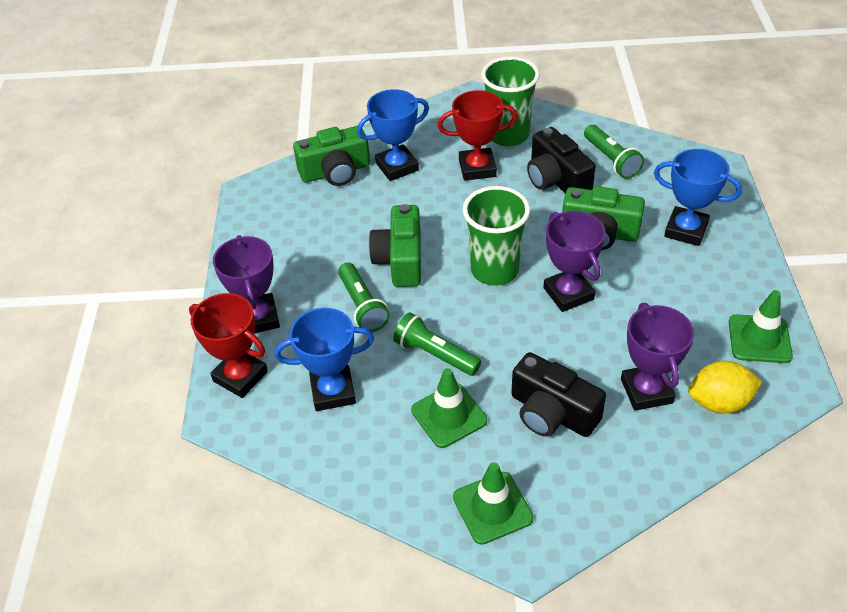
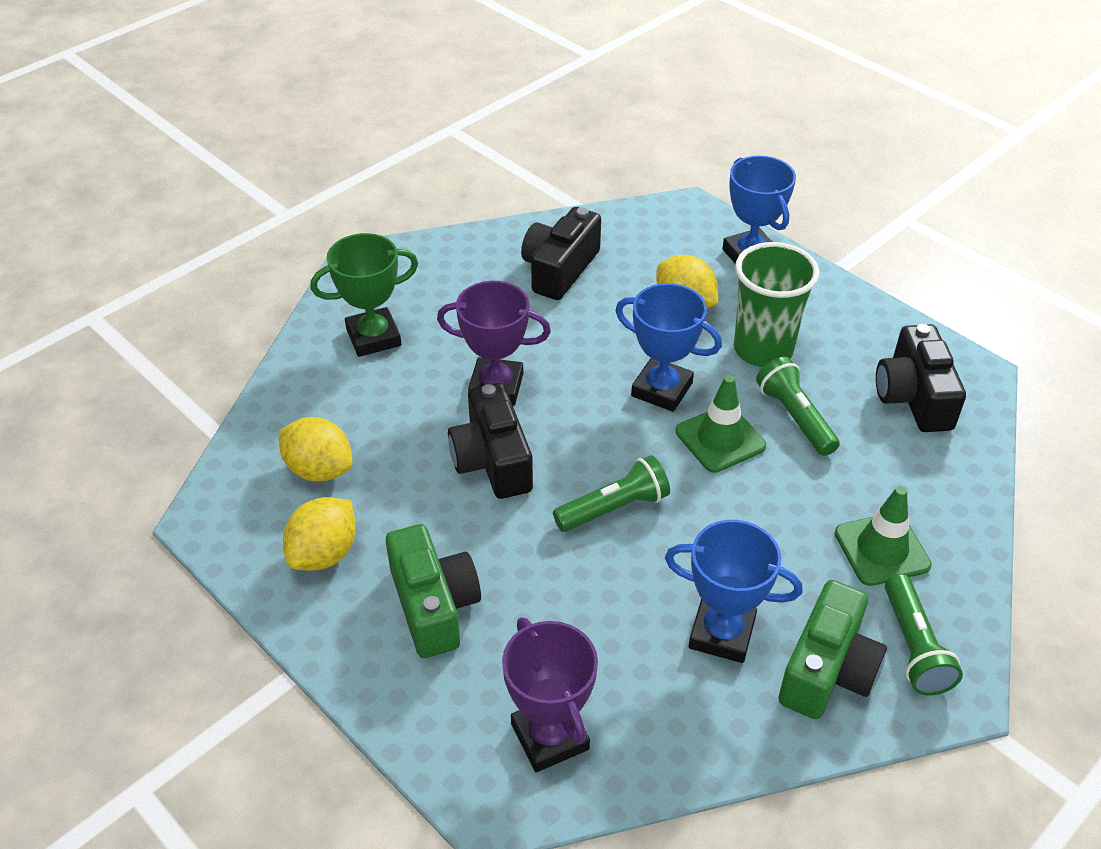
black camera: [511,352,606,437] [527,127,596,194] = 2 -> [448,383,533,499] [521,207,601,300] [876,324,966,432] = 3
green camera: [293,126,370,186] [369,204,421,287] [562,186,645,250] = 3 -> [386,524,481,658] [779,580,887,719] = 2
green cup: [463,186,530,286] [481,56,540,147] = 2 -> [734,242,819,367] = 1
green traffic cone: [411,368,487,448] [453,462,534,545] [729,290,793,363] = 3 -> [676,375,766,473] [835,486,932,586] = 2
green trophy: none = 0 -> [310,233,418,357] = 1
purple trophy: [213,235,280,333] [543,211,605,312] [621,303,694,411] = 3 -> [437,281,551,406] [502,617,598,772] = 2
red trophy: [189,293,268,398] [437,90,518,181] = 2 -> none = 0
yellow lemon: [688,361,762,414] = 1 -> [279,417,353,482] [283,497,356,571] [656,255,718,308] = 3

